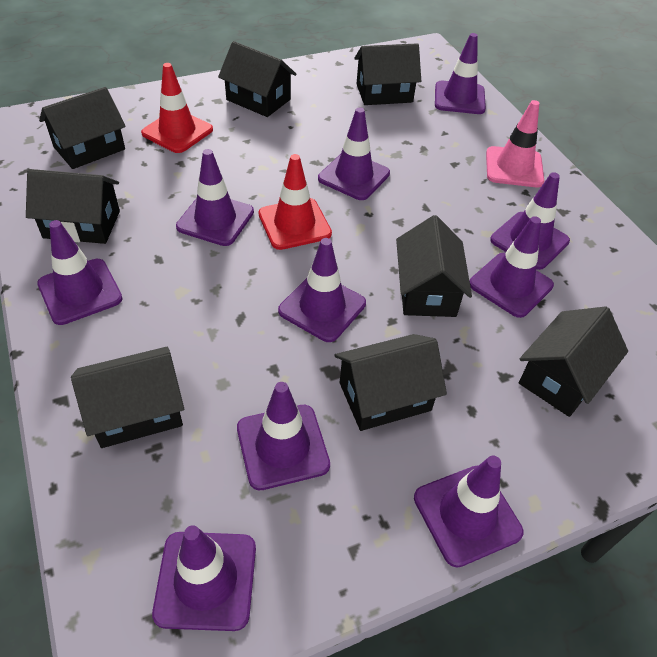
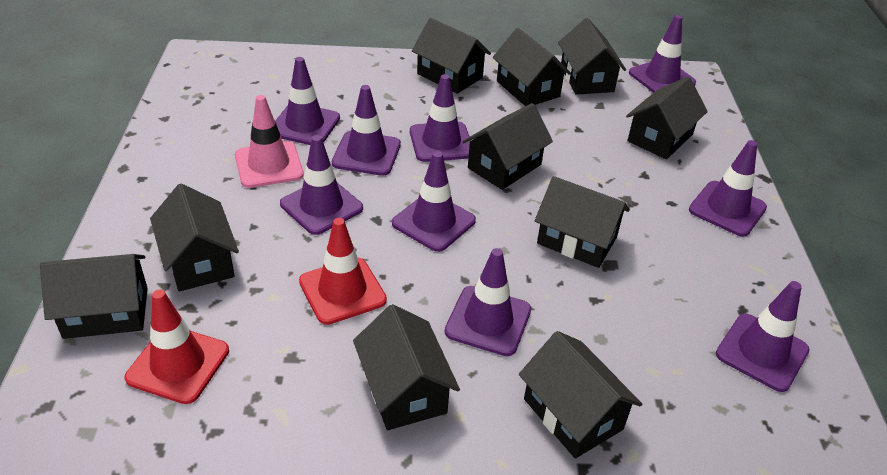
black house: [26,169,120,244] [39,87,126,169] [71,347,184,448] [218,41,296,117] [335,334,447,431] [354,43,421,105] [396,215,472,317] [519,306,628,417] = 8 -> [40,254,148,339] [150,184,239,292] [353,304,460,430] [412,18,491,94] [462,103,553,190] [493,28,571,106] [519,331,642,459] [535,176,630,268] [558,18,626,95] [626,77,708,159] = 10
purple traffic cone: [37,220,122,325] [152,525,256,631] [176,149,254,246] [237,382,330,490] [278,238,366,342] [318,107,390,200] [414,456,523,568] [435,33,486,114] [470,216,554,318] [490,172,570,270] = 10 -> [275,57,340,145] [280,135,363,235] [332,85,401,176] [392,151,476,252] [410,74,471,162] [445,248,531,356] [629,15,696,93] [689,140,767,237] [716,281,810,392] = 9

